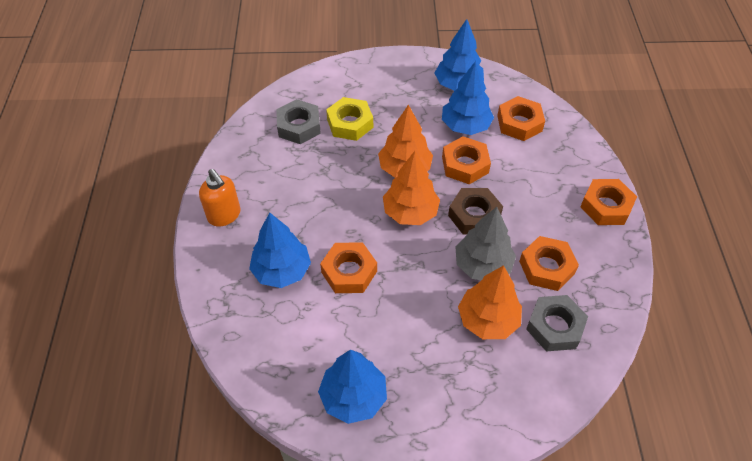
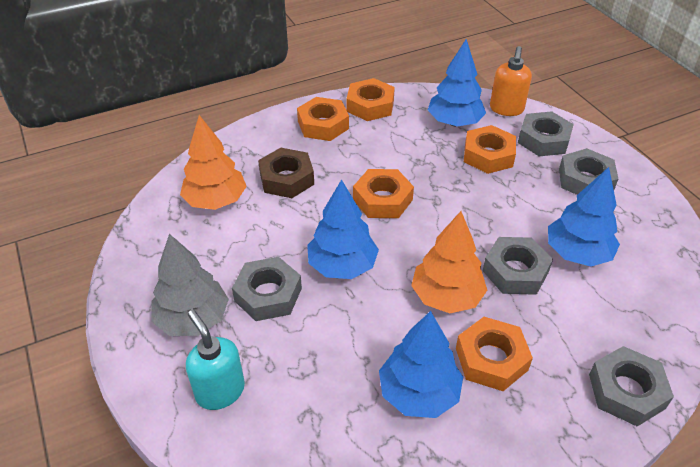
grey nut: [276,99,321,144] [526,295,588,352] = 2 -> [232,257,302,321] [483,237,553,295] [518,111,574,156] [559,148,618,195] [589,346,674,426] = 5
orange tree: [378,105,433,178] [383,151,440,225] [458,265,522,339] = 3 -> [180,115,247,210] [411,211,487,313] = 2
turquoise soap dispenser: none = 0 -> [186,310,245,410] = 1
yellow nut: [326,97,373,141] = 1 -> none = 0

